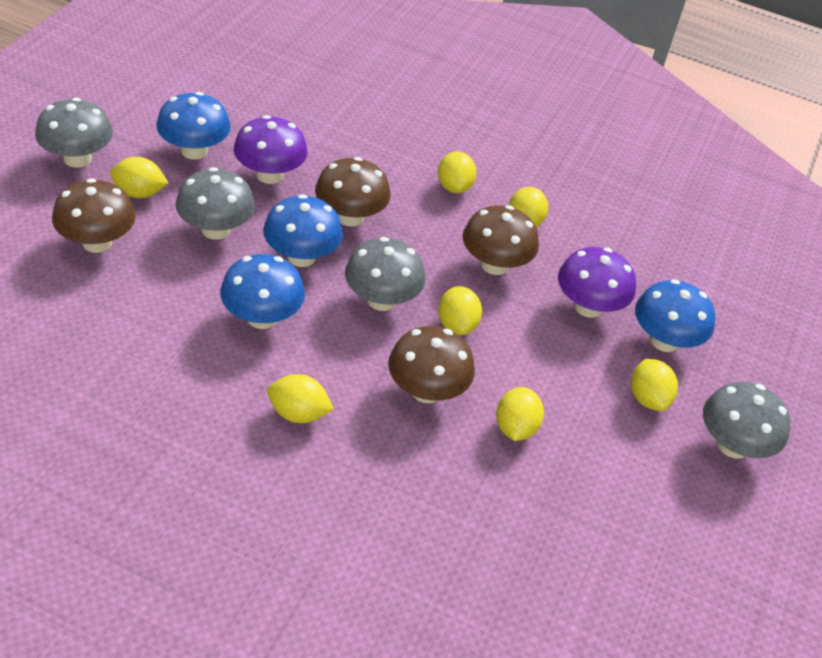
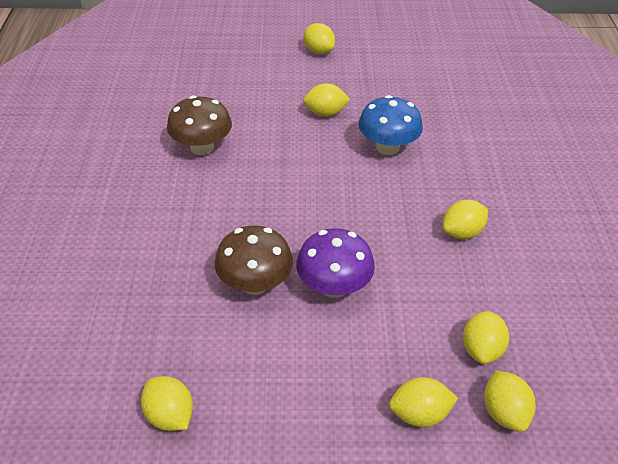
blue mushroom: [156,92,231,160] [220,254,305,329] [263,194,343,267] [635,279,715,352] = 4 -> [358,95,423,155] = 1
brown mushroom: [52,178,136,253] [315,157,390,226] [388,326,475,403] [463,205,539,275] = 4 -> [167,95,232,155] [215,225,293,295] = 2
grey mushroom: [35,97,113,168] [176,167,255,240] [345,237,426,311] [703,382,791,458] = 4 -> none = 0
purple mushroom: [234,115,308,184] [558,247,636,318] = 2 -> [296,228,375,298] = 1

